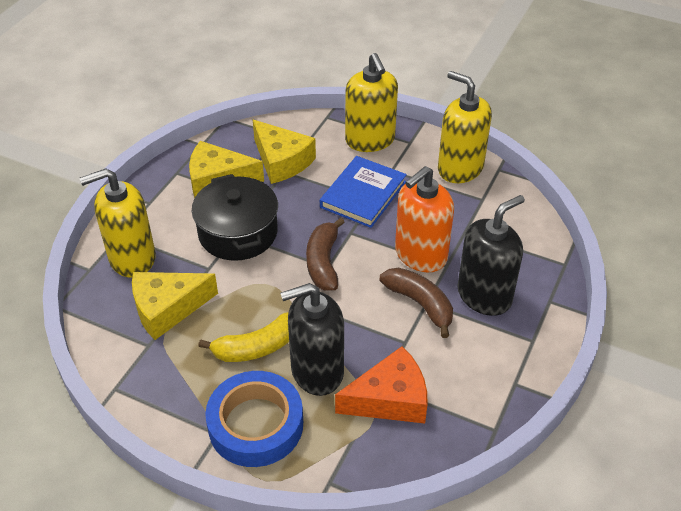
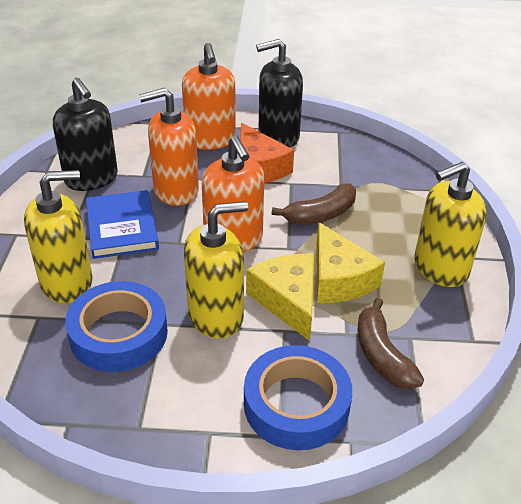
black pot: [192,174,278,261] = 1 -> none = 0
blue tape: [205,371,303,467] = 1 -> [65,281,168,372] [244,345,352,450] = 2
orange soap dispenser: [395,166,454,272] = 1 -> [139,88,199,206] [182,43,236,150] [202,136,264,252] = 3
yellow banana: [198,312,289,362] = 1 -> none = 0
yellow cheese: [132,272,218,340] [189,141,264,198] [253,120,316,184] = 3 -> [246,254,314,341] [316,222,385,303] = 2

